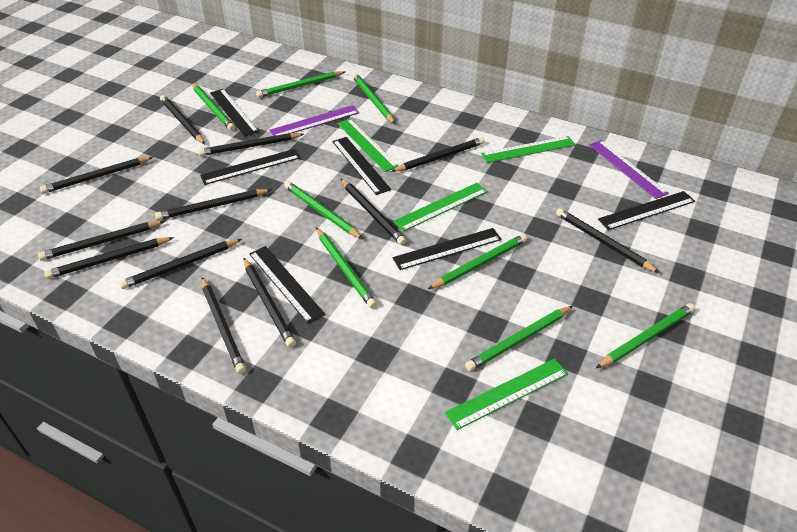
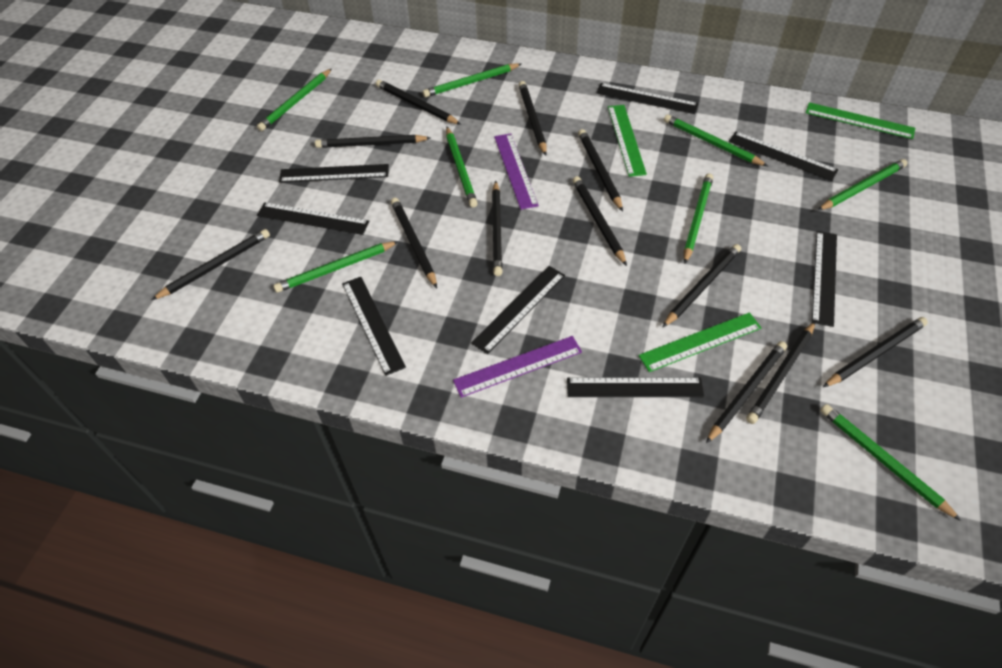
black ruler: [200,149,300,185] [210,89,259,136] [249,246,325,324] [332,137,391,195] [393,228,502,270] [598,191,695,230] = 6 -> [257,202,369,235] [279,164,389,183] [342,277,406,376] [471,266,565,354] [567,377,704,397] [596,83,698,114] [728,131,838,181] [812,231,837,327] = 8
green ruler: [337,119,399,172] [393,183,488,232] [445,359,568,430] [481,136,576,163] = 4 -> [608,105,647,177] [638,312,761,372] [806,102,915,139] = 3

